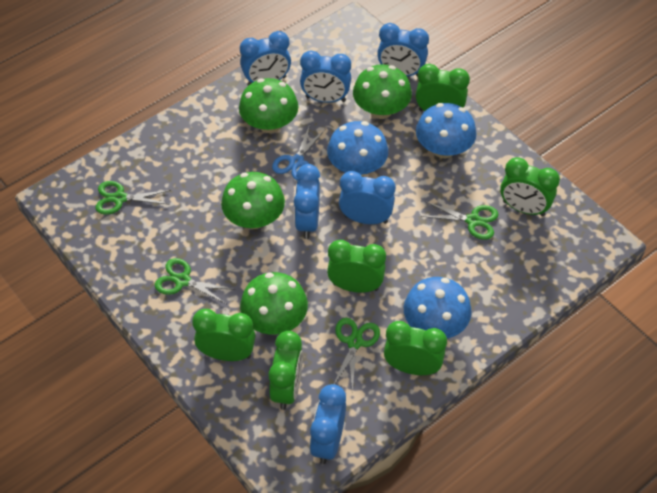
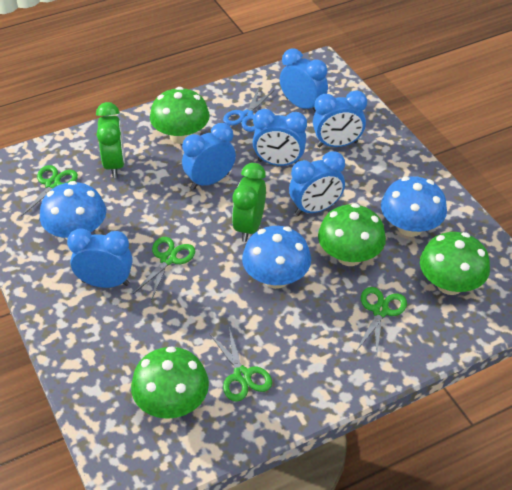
green clock: [192,309,255,361] [268,331,303,410] [327,240,386,293] [384,321,447,375] [416,64,470,111] [500,157,560,216] = 6 -> [96,102,125,178] [232,163,266,242] = 2

